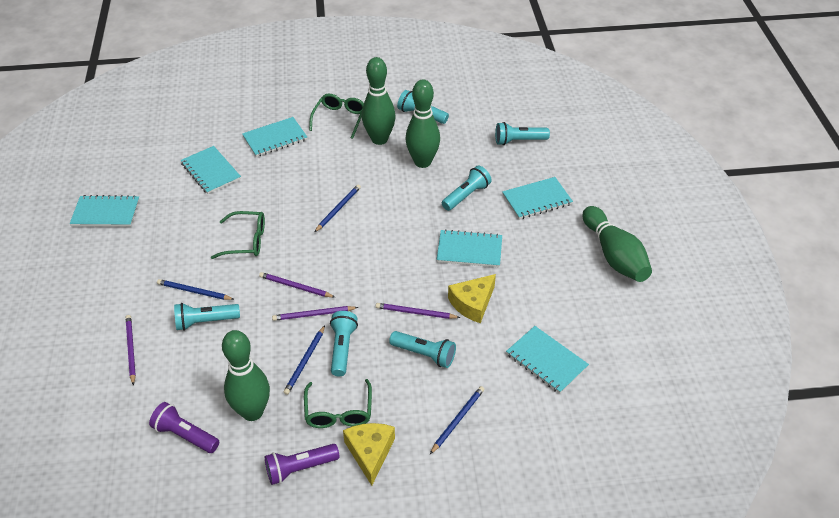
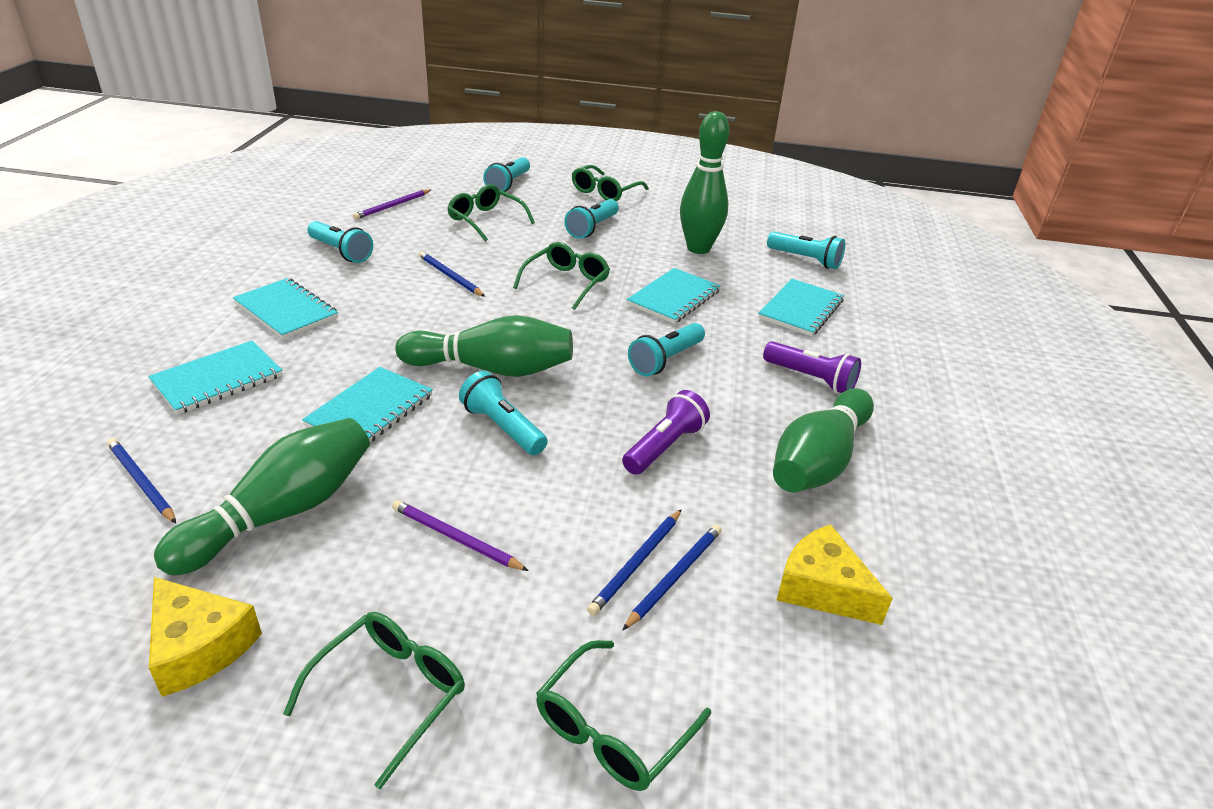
green glasses: [211,211,265,259] [304,379,372,428] [309,94,364,139] = 3 -> [283,612,465,789] [447,184,535,241] [513,242,610,310] [536,640,711,791] [572,165,649,201] = 5
purple pencil: [126,315,136,385] [259,272,335,297] [272,306,358,321] [376,303,460,319] = 4 -> [353,189,431,220] [392,500,529,571] = 2
turquoise notebook: [70,195,140,227] [180,146,241,194] [242,117,307,157] [437,229,502,267] [502,177,573,219] [506,326,589,394] = 6 -> [148,340,282,415] [233,278,338,339] [302,367,433,442] [627,268,721,324] [758,279,844,336] = 5

